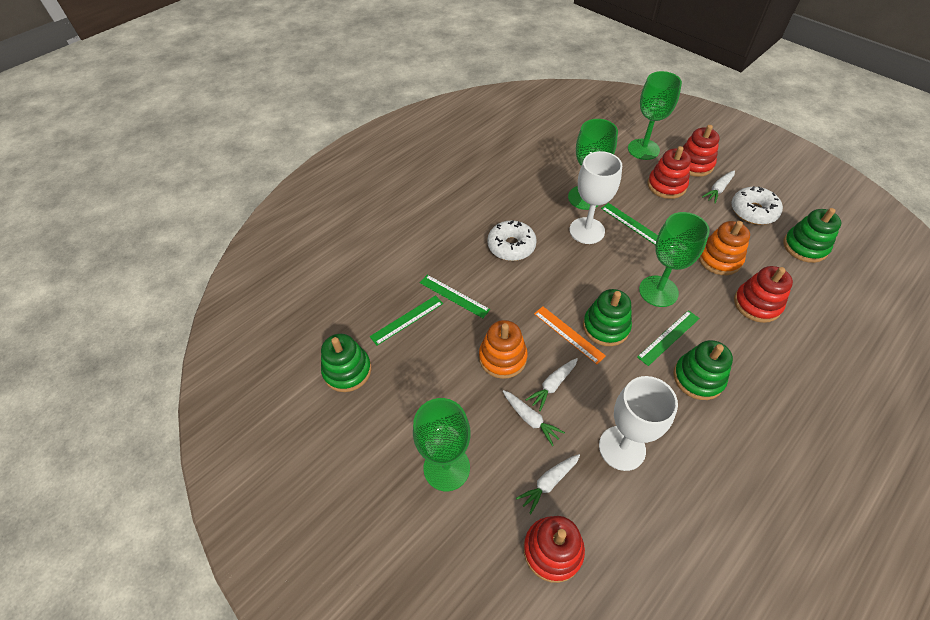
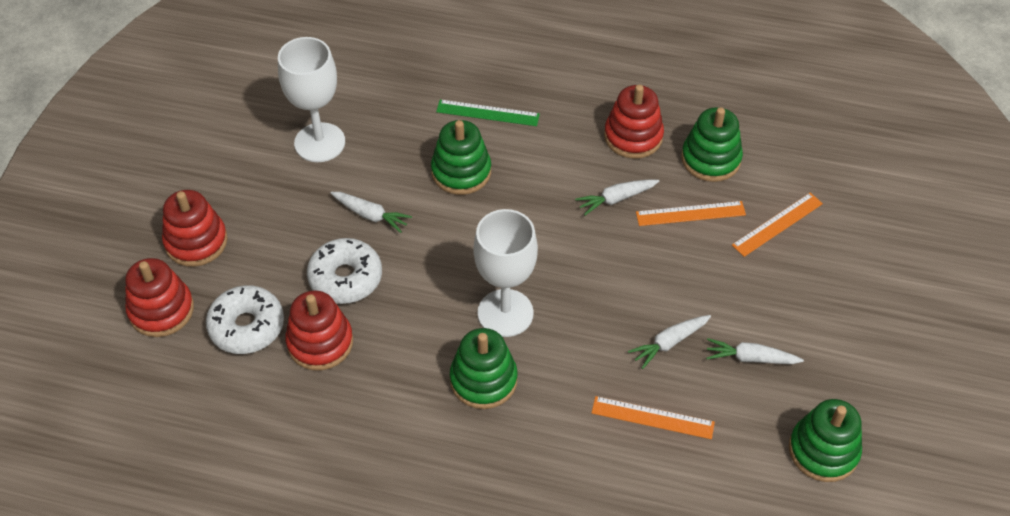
green goblet: [413,398,471,491] [568,119,618,210] [628,71,682,160] [639,212,710,307] = 4 -> none = 0
green ruler: [370,295,443,345] [420,275,490,318] [601,203,658,245] [637,310,700,366] = 4 -> [436,100,540,126] = 1
orange ruler: [534,306,606,364] = 1 -> [592,396,715,439] [636,201,746,226] [732,193,823,257] = 3
orange stacking toy: [479,320,527,379] [699,221,750,275] = 2 -> none = 0

